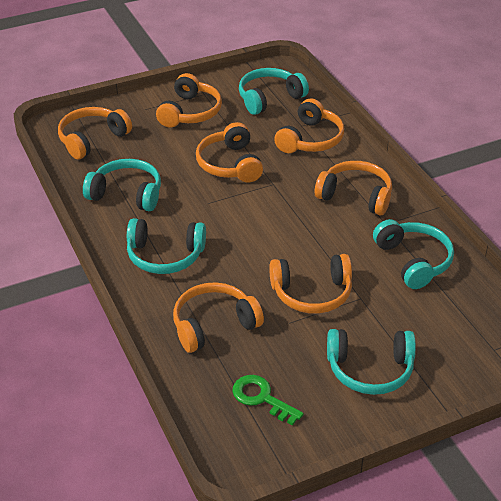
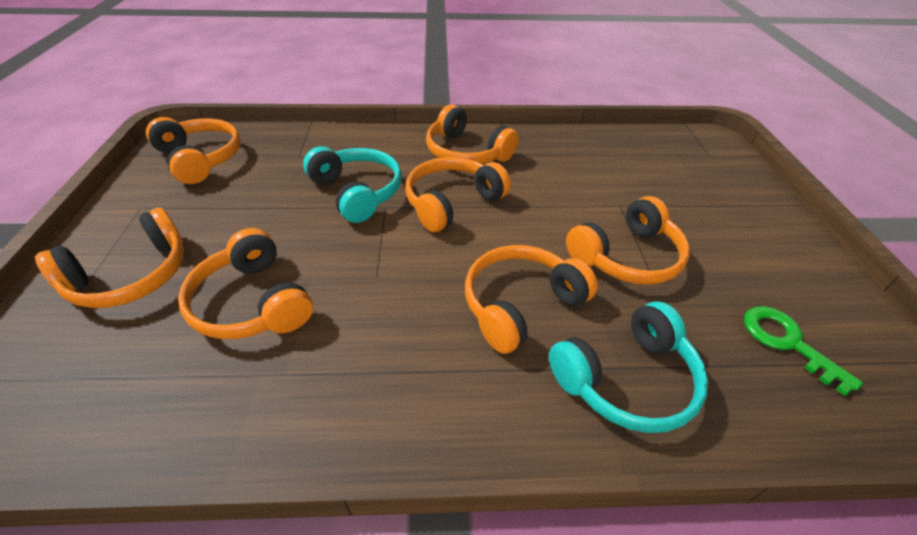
turquoise headphones: [83,159,161,211] [127,218,206,274] [239,68,309,115] [327,329,416,395] [373,219,454,289] = 5 -> [303,146,402,223] [549,301,708,433] = 2

